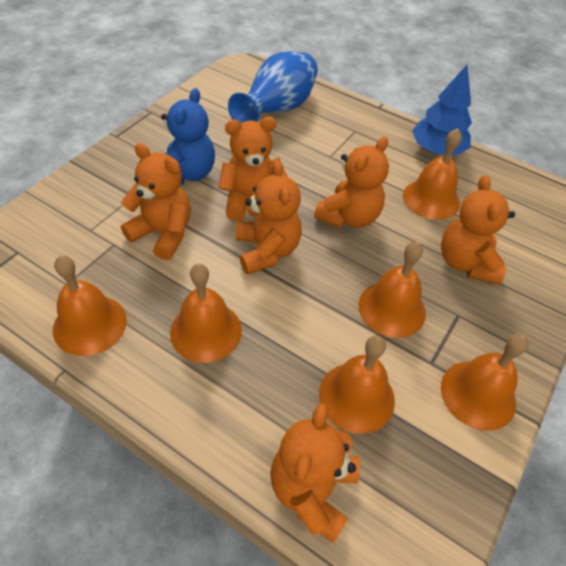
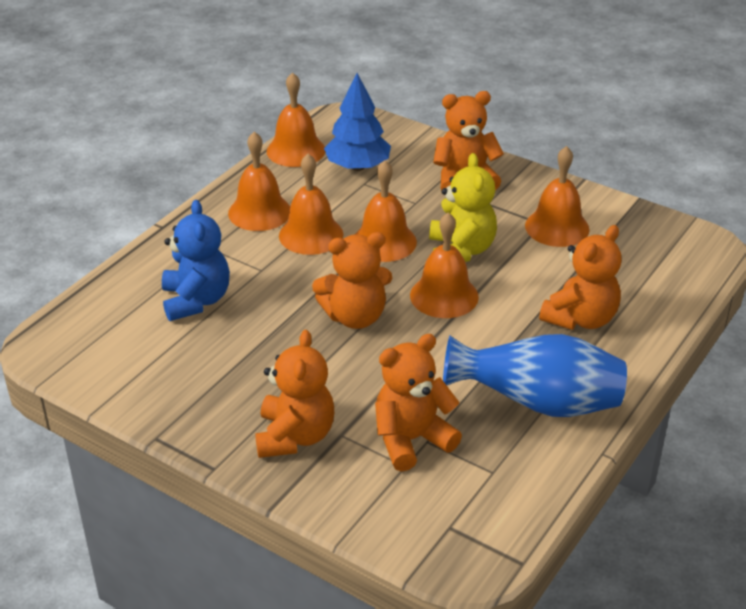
orange teddy bear: [121,143,191,260] [218,117,287,221] [236,160,302,275] [270,404,360,544] [314,137,389,228] [441,175,515,285] = 6 -> [255,330,334,458] [312,232,392,329] [375,334,462,472] [433,91,504,191] [539,225,621,330] = 5
yellow teddy bear: none = 0 -> [429,153,497,262] = 1

